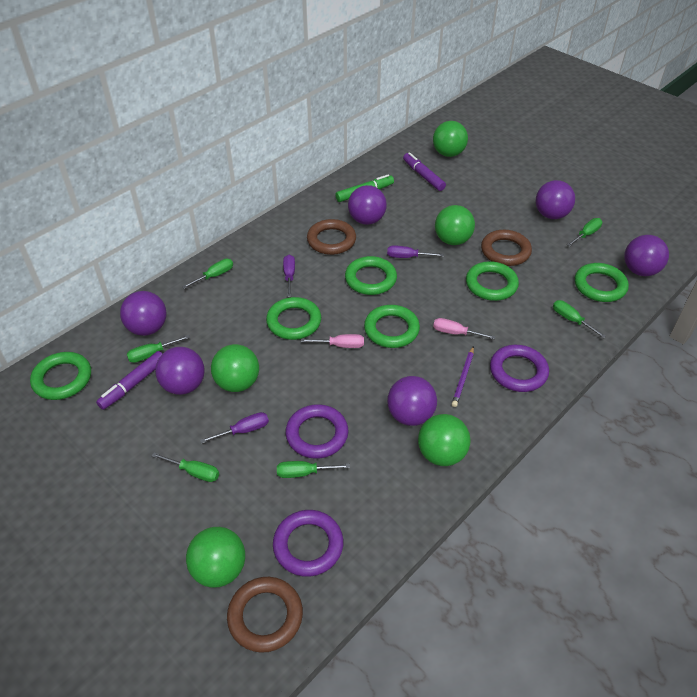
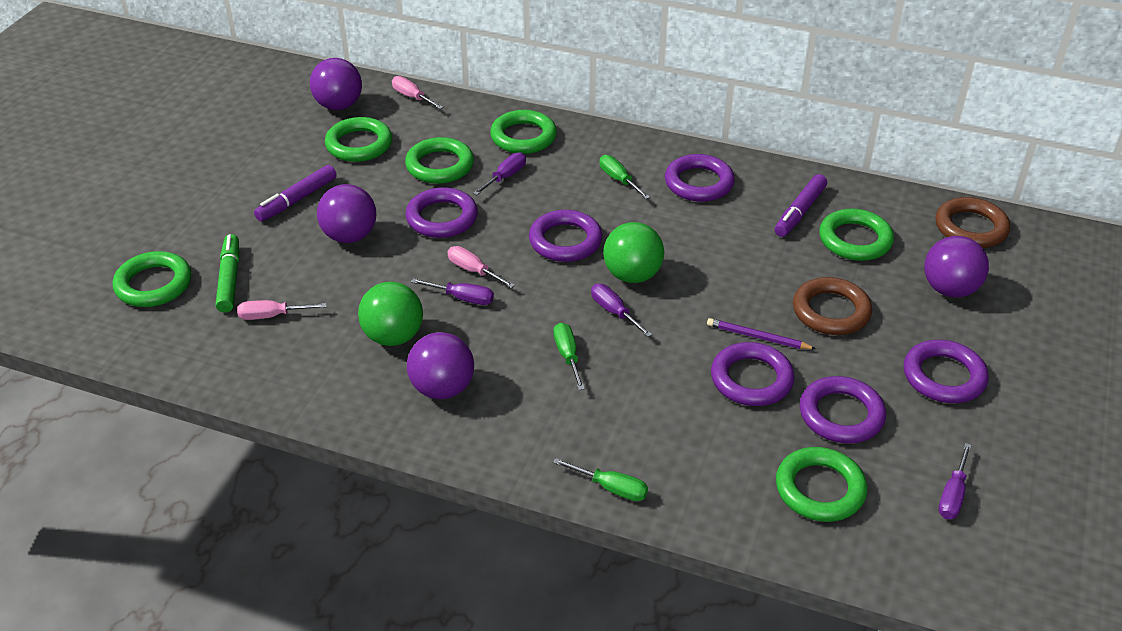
brown ring: [227,577,303,653] [307,219,356,255] [481,230,532,266] = 3 -> [793,277,872,335] [935,197,1010,248] = 2
green ball: [186,527,245,588] [211,344,259,392] [418,414,470,466] [433,121,468,157] [435,205,475,245] = 5 -> [358,282,423,346] [603,222,664,283] = 2
green screwdriver: [127,335,190,363] [152,453,219,482] [182,259,233,289] [277,461,350,478] [553,300,606,338] [567,218,602,247] = 6 -> [553,458,648,501] [554,323,585,390] [600,155,650,199] = 3
pink screwdriver: [301,334,364,348] [433,318,496,340] = 2 -> [237,300,327,320] [392,76,443,109] [447,246,515,288] = 3
purple ball: [120,291,167,336] [155,347,205,395] [348,185,387,225] [387,376,437,426] [536,180,575,219] [624,235,669,276] = 6 -> [310,58,362,110] [317,184,377,243] [407,332,474,399] [924,236,989,297] = 4
purple ring: [273,510,343,577] [286,404,348,459] [490,345,549,392] = 3 -> [406,187,478,238] [529,210,602,262] [665,154,735,202] [711,342,795,406] [799,376,886,443] [904,340,989,403] = 6
purple screwdriver: [200,412,269,444] [283,255,295,297] [387,245,444,258] = 3 -> [411,278,494,305] [473,152,526,196] [591,284,652,337] [938,443,972,519] = 4

